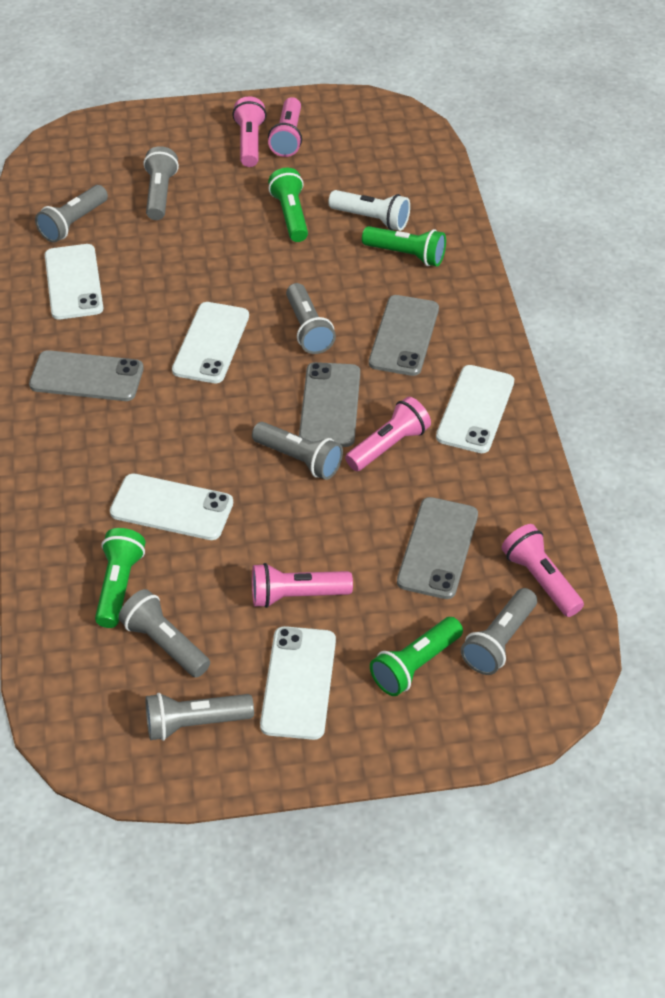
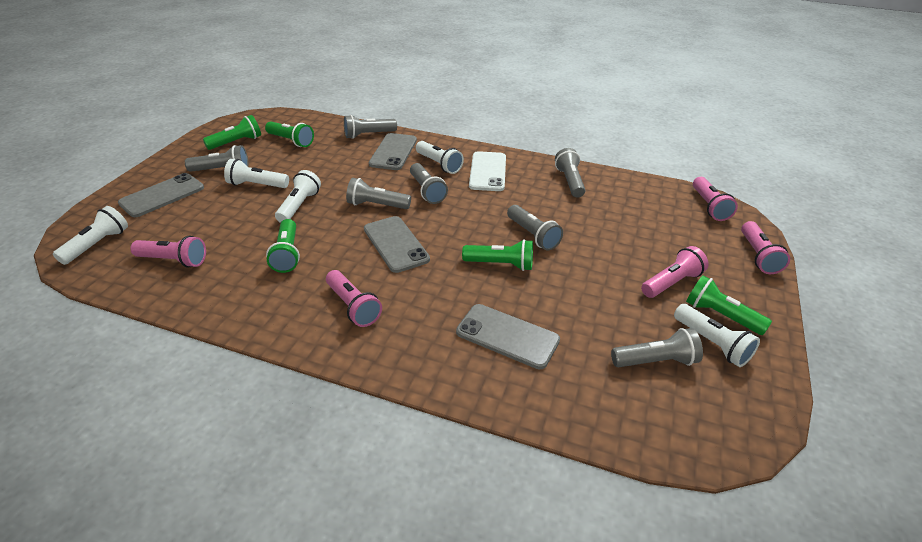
green flashlight: [95,528,145,628] [268,168,308,242] [362,226,446,266] [370,617,463,696] = 4 -> [203,115,261,150] [265,121,314,147] [266,219,300,273] [462,239,533,271] [686,275,772,335] = 5
white flashlight: [328,190,410,231] = 1 -> [53,206,128,265] [224,159,289,188] [275,170,321,223] [416,141,464,174] [674,304,760,367] = 5
white phone: [45,244,103,319] [110,474,233,540] [172,302,249,383] [260,626,336,740] [436,365,514,453] = 5 -> [469,151,506,191] = 1

